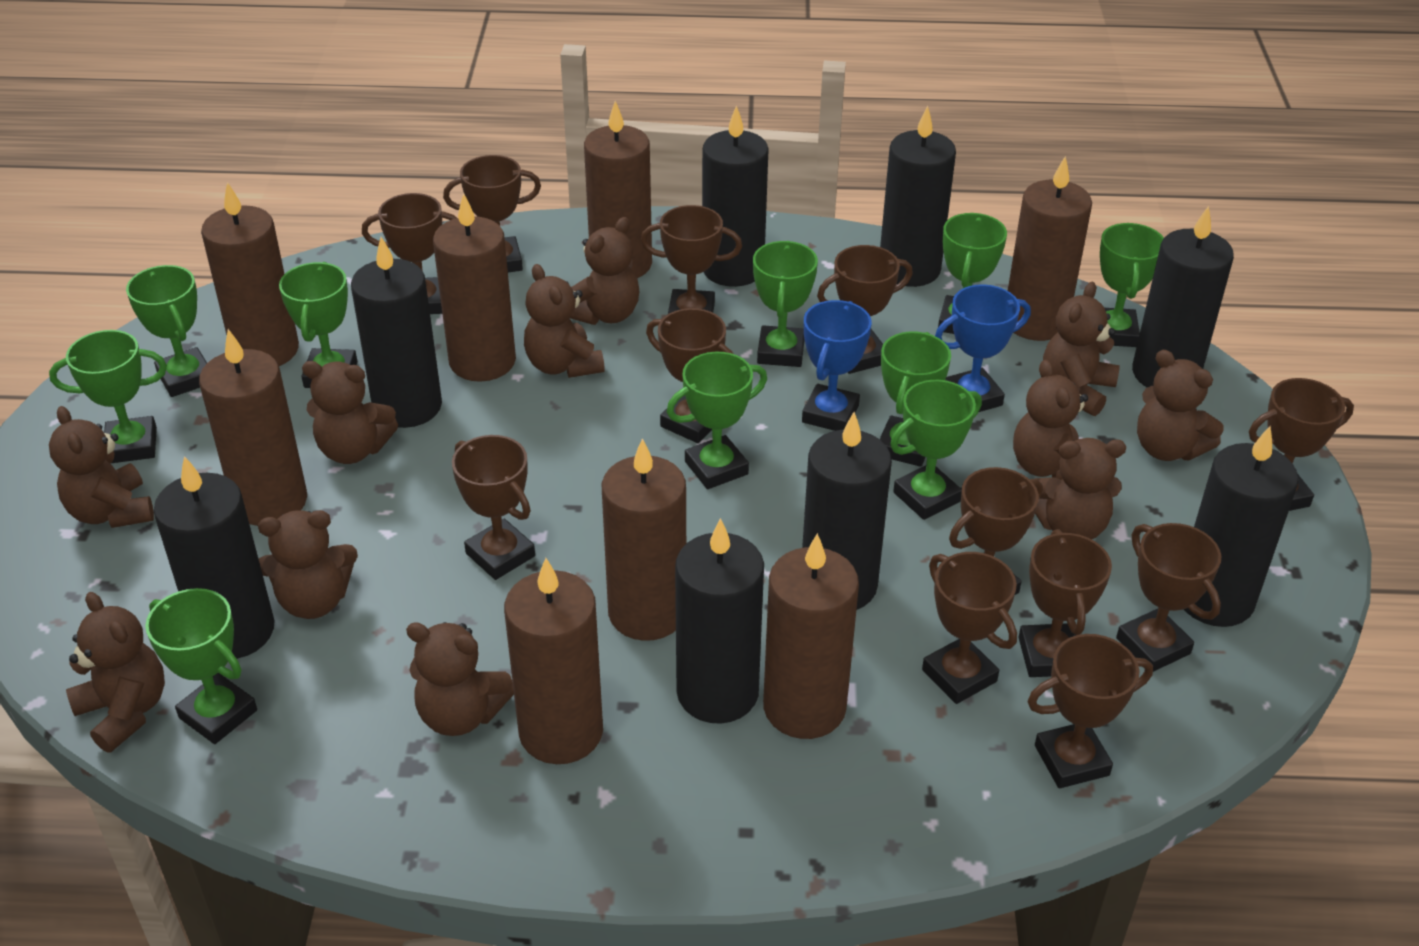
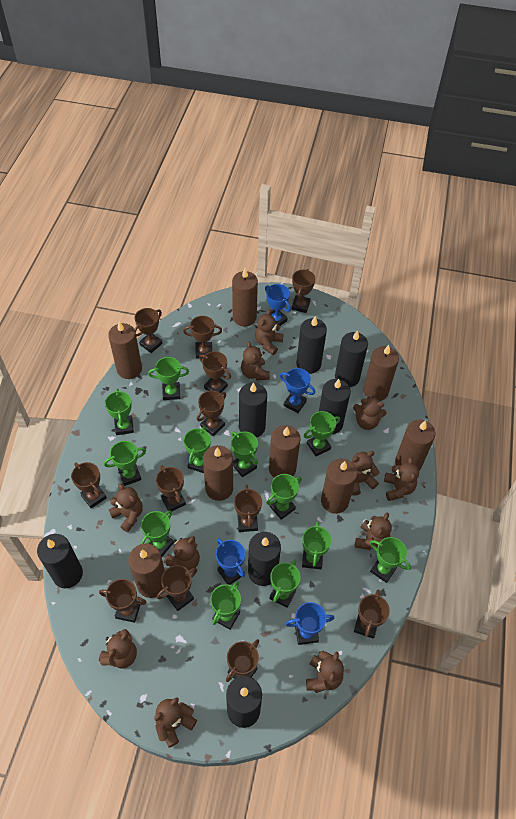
black candle: [154,456,275,659] [351,237,442,428] [675,518,764,724] [702,105,769,287] [802,412,892,610] [880,106,956,287] [1132,206,1234,388] [1184,426,1299,627] = 8 -> [37,534,83,588] [226,676,262,728] [239,382,267,438] [248,532,281,586] [296,316,327,374] [319,379,351,434] [335,330,368,387] = 7
blue trophy: [802,300,872,431] [935,284,1031,412] = 2 -> [216,538,245,585] [265,284,291,326] [279,368,315,413] [285,602,334,645] = 4
green trophy: [49,330,167,463] [126,265,207,397] [145,588,257,744] [279,262,357,388] [667,352,767,489] [753,241,818,367] [880,331,951,467] [890,380,982,520] [938,213,1007,334] [1100,223,1164,347] = 10 -> [104,441,146,486] [105,389,134,435] [141,510,174,557] [148,357,189,400] [184,426,211,473] [210,581,241,630] [231,432,258,477] [267,474,302,520] [269,559,301,608] [302,521,331,569] [304,411,340,456] [370,537,411,583] = 12

